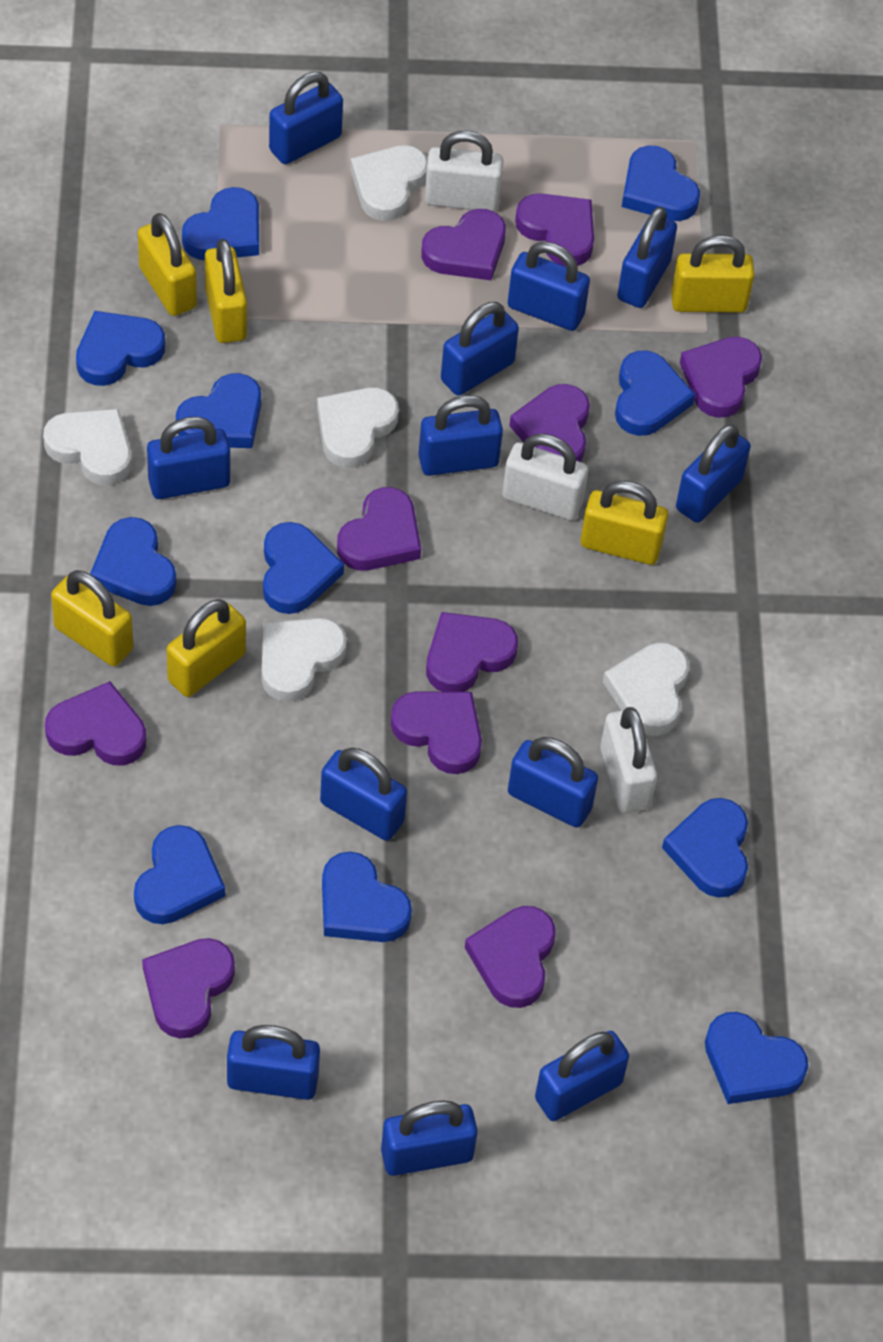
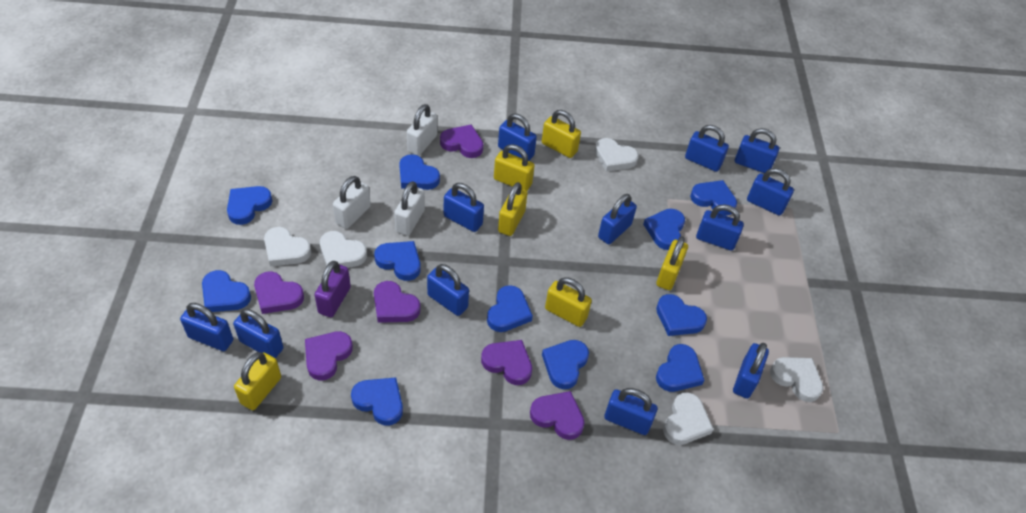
purple heart: [45,681,146,765] [142,938,235,1039] [337,487,421,571] [391,691,482,774] [421,209,506,280] [426,612,518,692] [465,906,556,1008] [509,384,590,462] [515,193,594,266] [680,337,762,418] = 10 -> [254,271,304,314] [305,331,353,380] [374,281,421,323] [440,125,483,158] [481,340,532,385] [530,391,584,440] = 6
purple padlock: none = 0 -> [315,261,351,317] = 1

